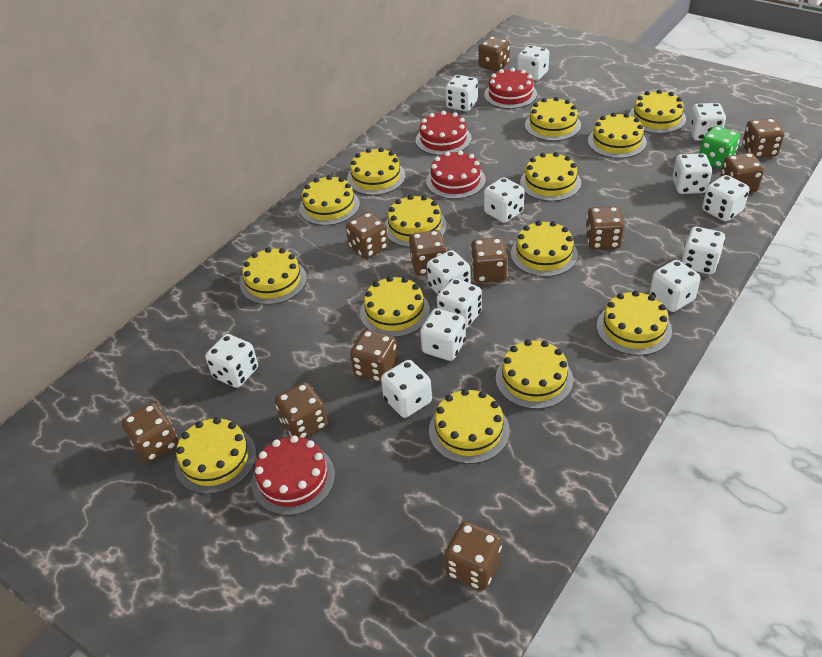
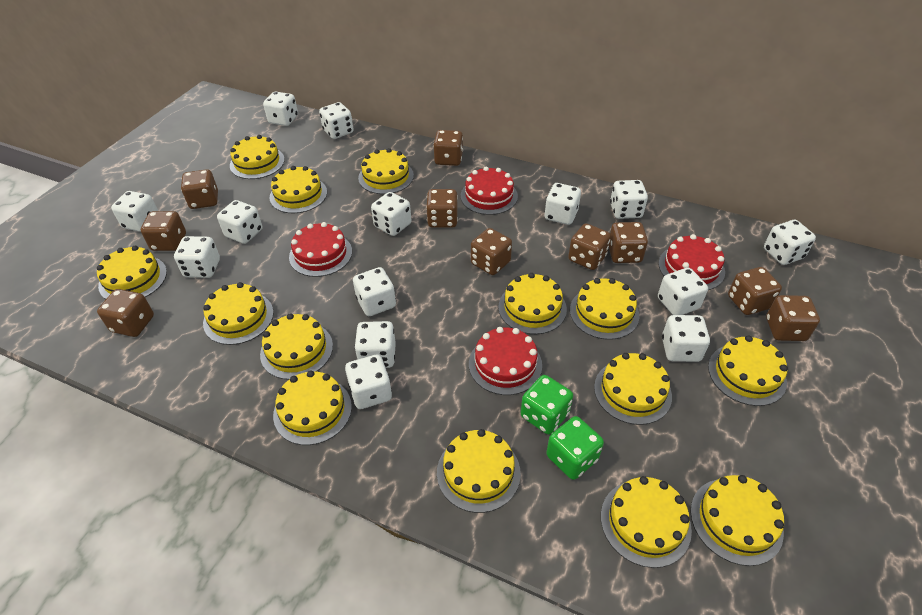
brown dice: [122,403,178,463] [275,382,328,438] [346,212,389,259] [350,330,398,382] [409,230,447,276] [445,521,502,591] [471,238,508,283] [478,36,510,71] [585,206,624,249] [720,153,764,193] [742,118,784,158] = 11 -> [97,289,154,337] [141,211,186,251] [181,169,218,209] [426,189,458,228] [433,130,463,166] [471,228,512,275] [568,223,611,270] [609,222,648,263] [728,267,782,315] [766,295,820,341] = 10
green dice: [699,126,740,169] = 1 -> [521,375,573,434] [546,416,604,480] = 2
white dice: [205,334,258,388] [381,360,432,418] [420,308,466,361] [427,250,471,294] [437,278,482,329] [445,75,478,111] [484,177,524,223] [517,45,549,81] [649,260,701,312] [672,153,712,194] [681,227,725,275] [689,103,726,141] [702,175,749,222] = 13 -> [111,191,158,232] [174,236,220,278] [217,200,263,244] [263,91,298,126] [319,102,354,139] [345,354,392,409] [353,267,396,316] [355,321,396,368] [371,192,411,236] [545,183,581,225] [610,180,648,219] [658,268,708,315] [662,315,710,362] [764,220,816,265] = 14

